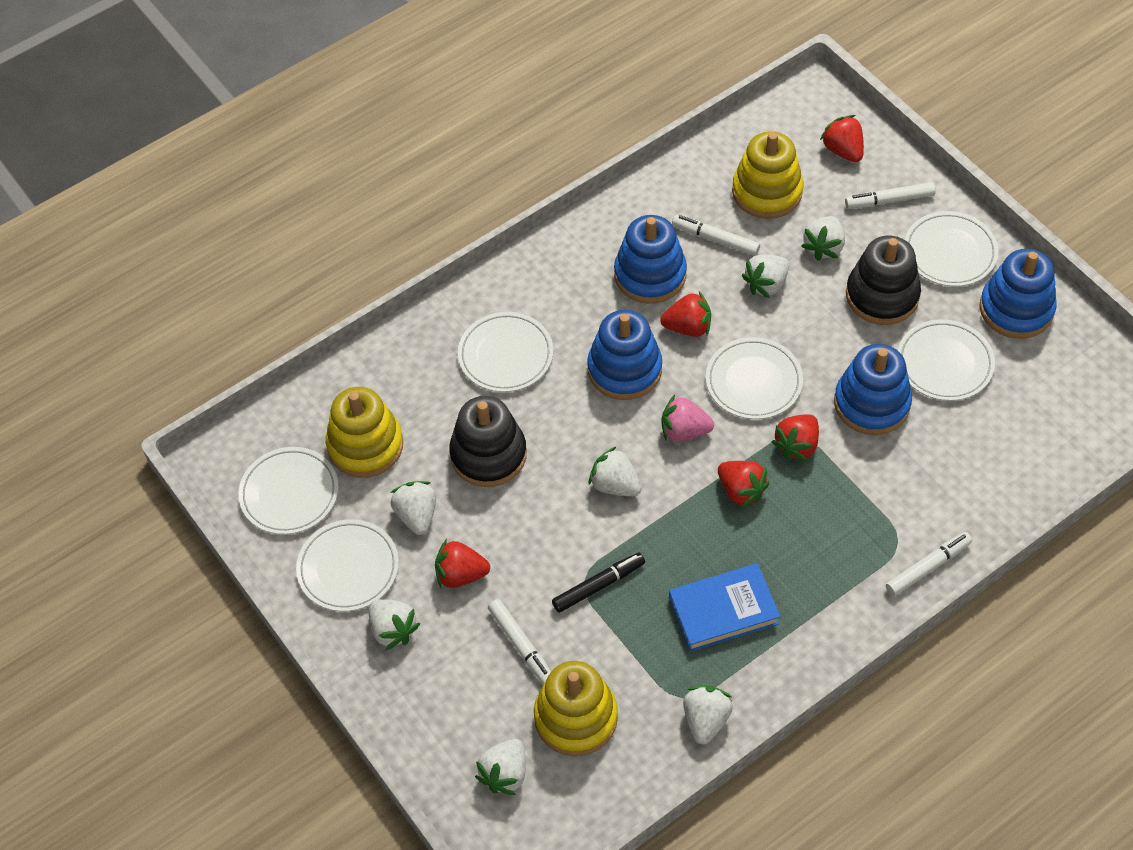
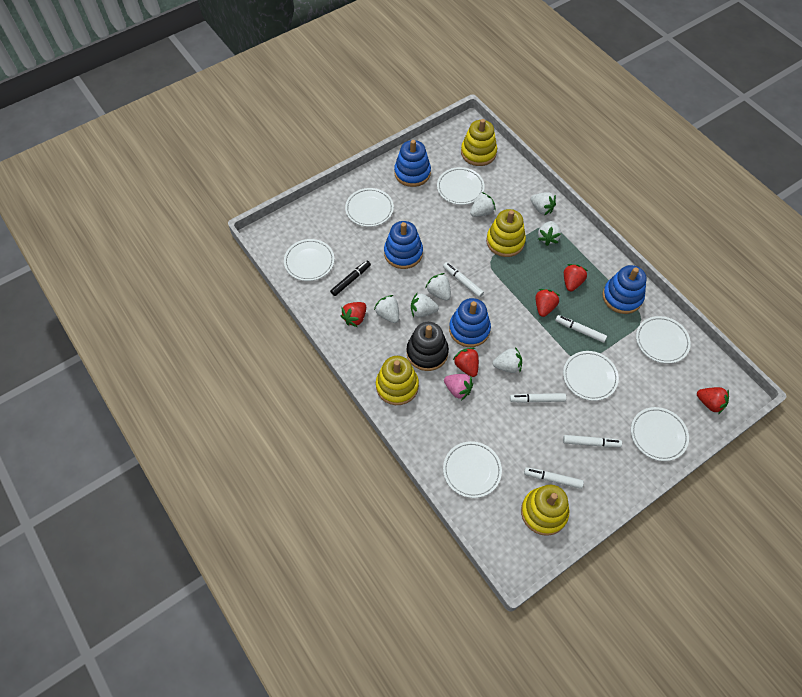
black stacking toy: [449,396,527,487] [846,236,921,325] = 2 -> [407,322,449,371] = 1
blue book: [669,563,780,652] = 1 -> none = 0
white marker: [488,599,551,685] [672,215,760,256] [845,182,936,209] [886,532,972,596] = 4 -> [443,262,484,298] [510,393,566,403] [524,467,584,489] [555,315,607,343] [563,435,622,447] = 5
white plate: [239,447,339,534] [296,519,399,611] [458,312,553,392] [706,337,803,419] [898,319,995,401] [905,211,998,286] = 6 -> [284,239,334,281] [345,188,394,227] [437,167,485,205] [443,441,502,498] [563,351,619,401] [631,407,689,461] [636,316,691,364] = 7
yellow stacking toy: [326,387,403,478] [534,661,618,756] [732,131,804,219] = 3 -> [376,356,419,405] [461,119,497,166] [486,209,526,257] [521,485,569,536] = 4

